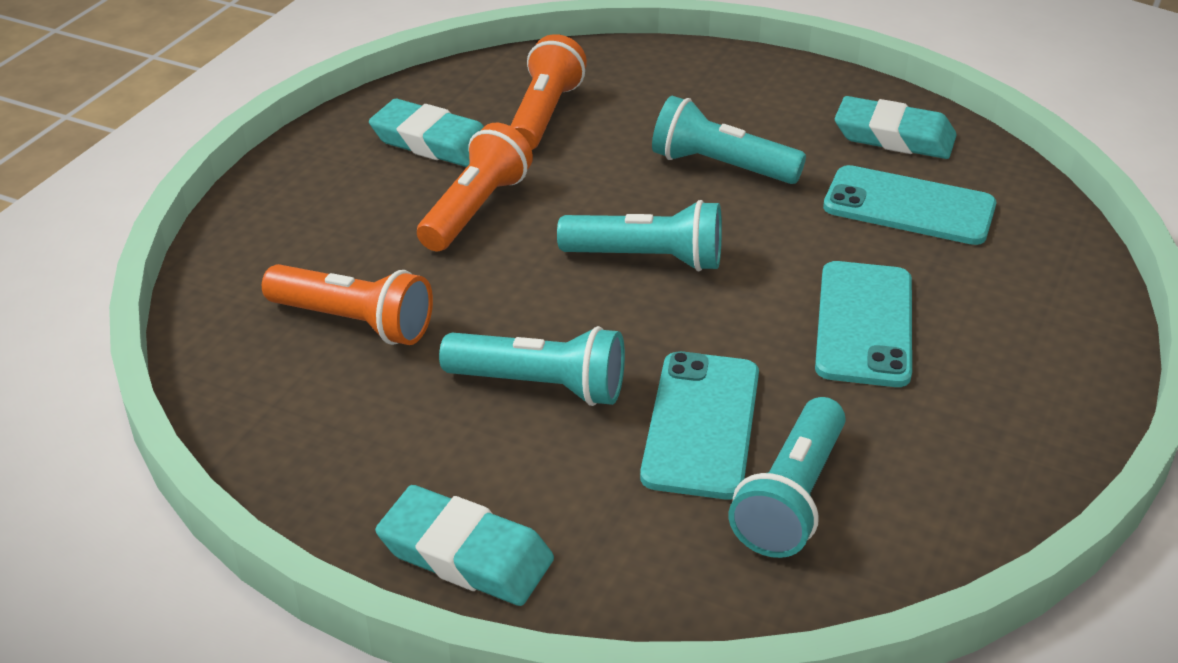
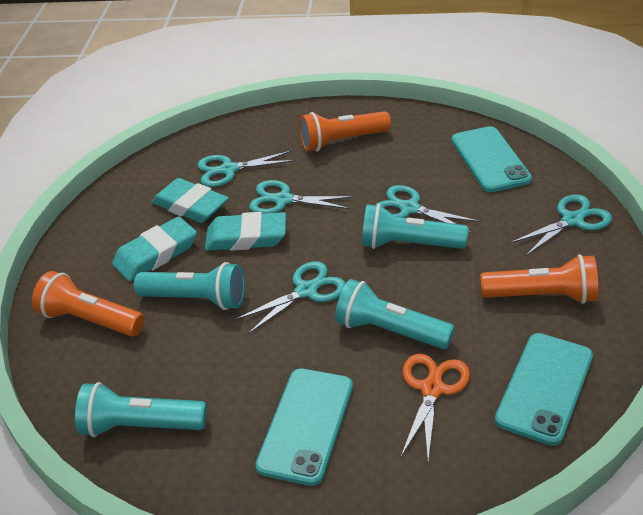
orange scissors: none = 0 -> [401,354,470,460] = 1
turquoise scissors: none = 0 -> [197,150,295,187] [235,261,346,334] [249,180,354,214] [376,185,481,233] [510,195,612,256] = 5

